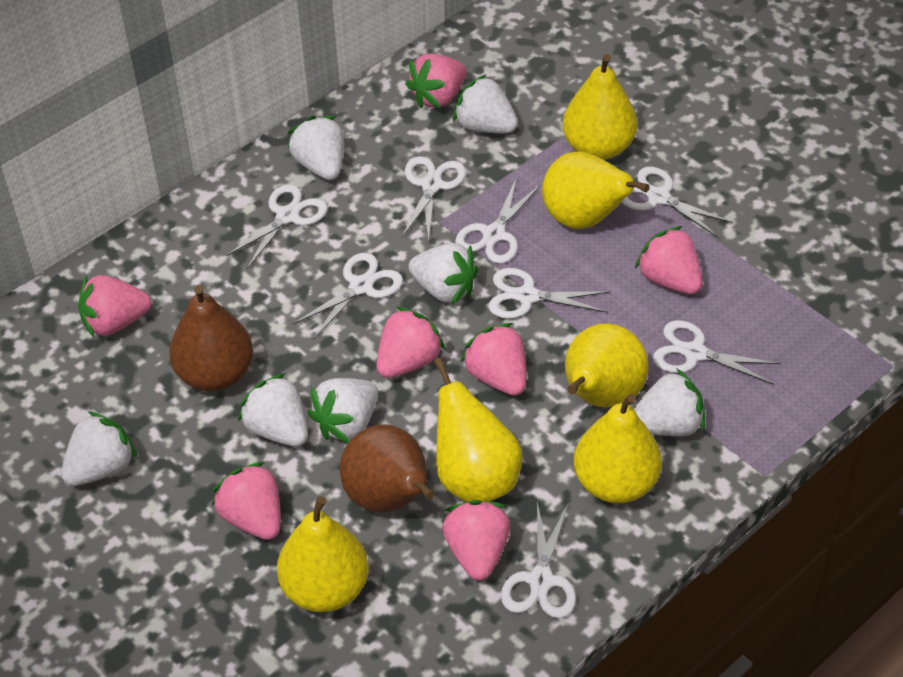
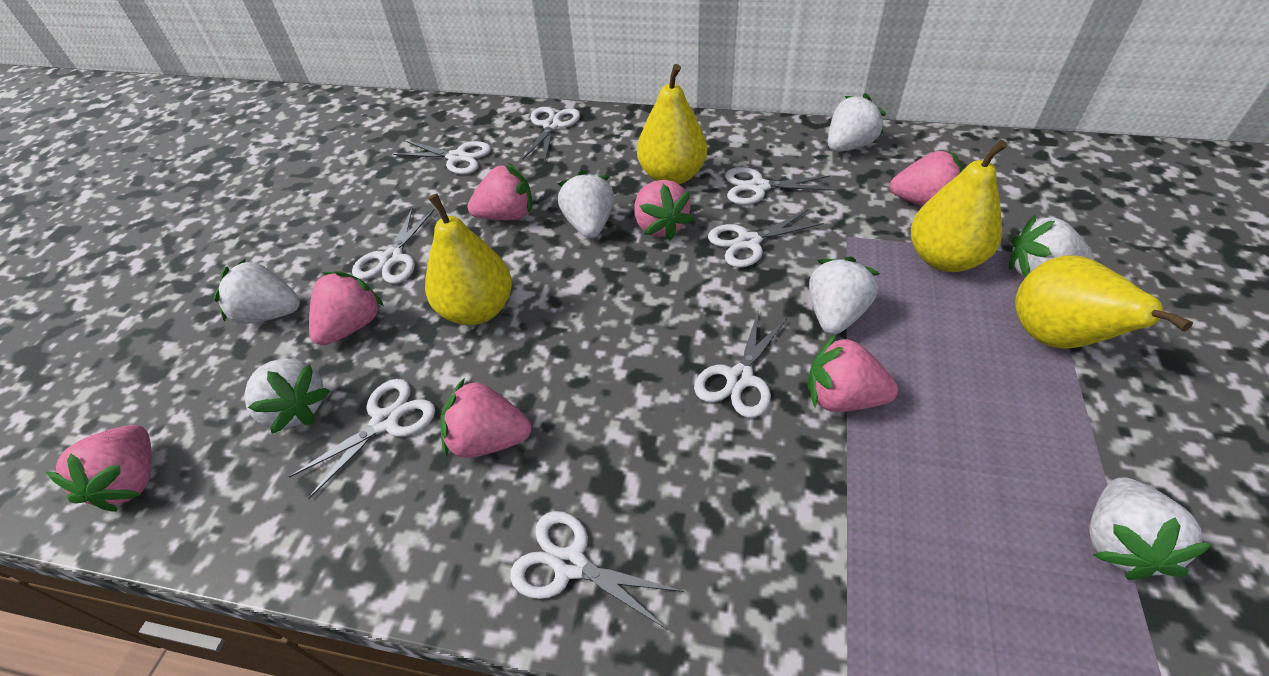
brown pear: [169,285,253,391] [340,424,435,513] = 2 -> none = 0
yellow pear: [277,496,369,612] [433,357,522,502] [542,152,650,229] [562,54,637,160] [565,323,648,408] [574,394,662,503] = 6 -> [425,194,512,325] [637,64,707,184] [911,140,1007,272] [1015,255,1193,349] = 4

